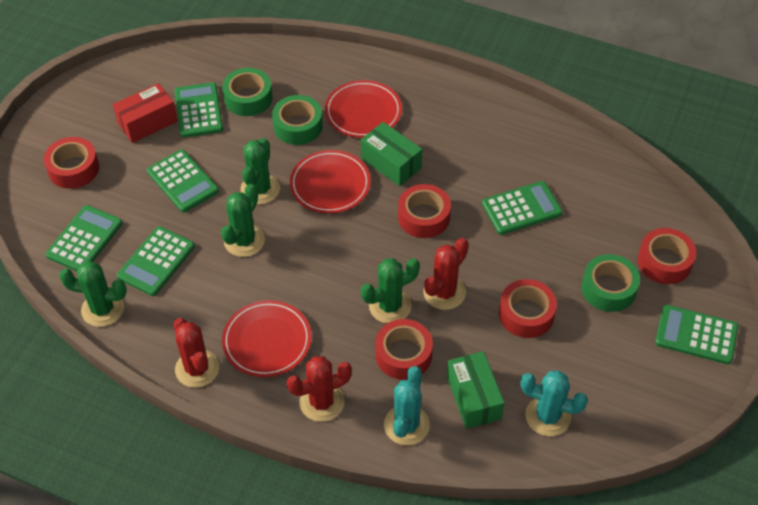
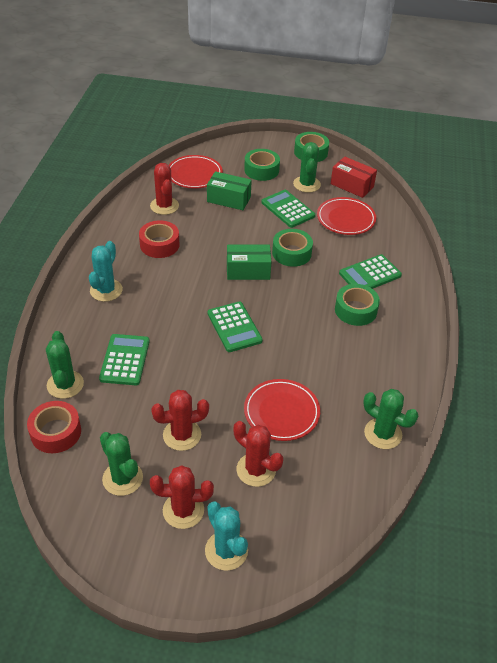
green calculator: [46,205,122,271] [117,226,195,296] [147,149,219,213] [175,82,223,138] [482,181,562,235] [655,305,738,364] = 6 -> [99,334,150,385] [207,302,263,352] [261,190,315,228] [339,254,402,289] = 4
green tape: [222,68,273,116] [272,95,323,145] [581,254,640,312] = 3 -> [244,149,280,181] [272,229,313,267] [294,132,329,162] [335,284,380,326] = 4
red cactus: [173,318,219,388] [287,356,352,422] [424,238,469,310] = 3 -> [150,163,179,215] [150,465,214,529] [151,390,209,451] [234,421,283,487] = 4
red tape: [44,137,99,189] [375,319,433,380] [398,184,451,238] [499,279,557,338] [638,228,696,284] = 5 -> [27,401,81,453] [139,220,179,258] = 2

